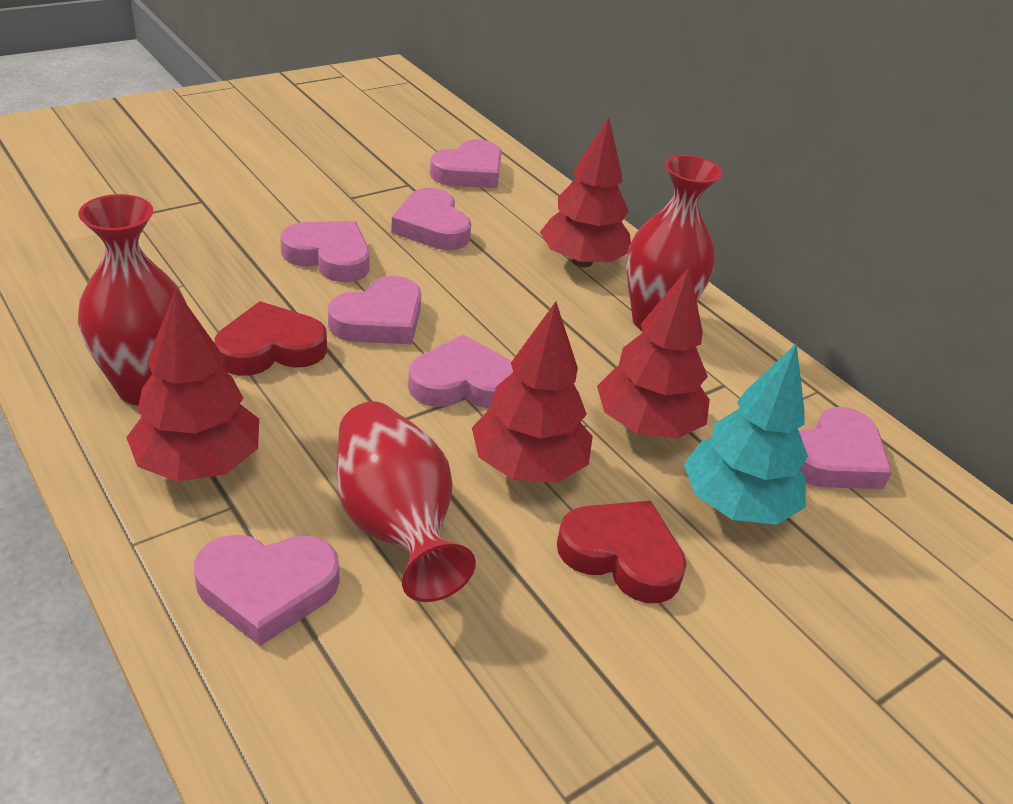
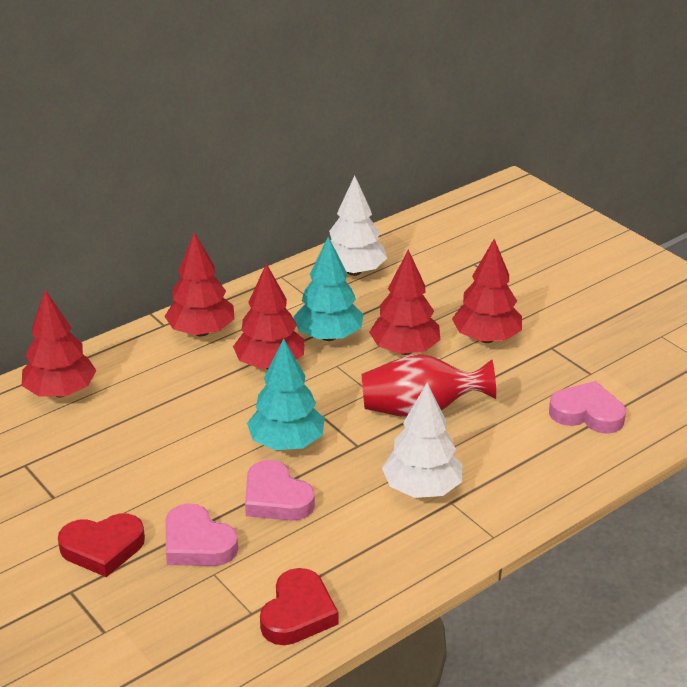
pink heart: [194,534,339,646] [280,221,370,282] [328,276,421,344] [391,188,471,250] [408,334,513,409] [430,139,502,188] [799,407,892,489] = 7 -> [166,503,238,566] [245,460,315,521] [549,381,626,434] = 3
red tree: [126,289,259,482] [472,302,593,483] [540,117,631,267] [597,266,710,438] = 4 -> [22,290,97,397] [164,232,235,336] [233,263,305,369] [369,250,440,355] [452,239,522,343] = 5
red vase: [78,194,186,406] [337,402,476,602] [626,155,722,331] = 3 -> [361,354,496,417] = 1
turquoise tree: [684,343,808,525] = 1 -> [247,338,325,450] [293,237,364,341] = 2
white tree: none = 0 -> [329,176,387,276] [382,383,462,498] = 2

